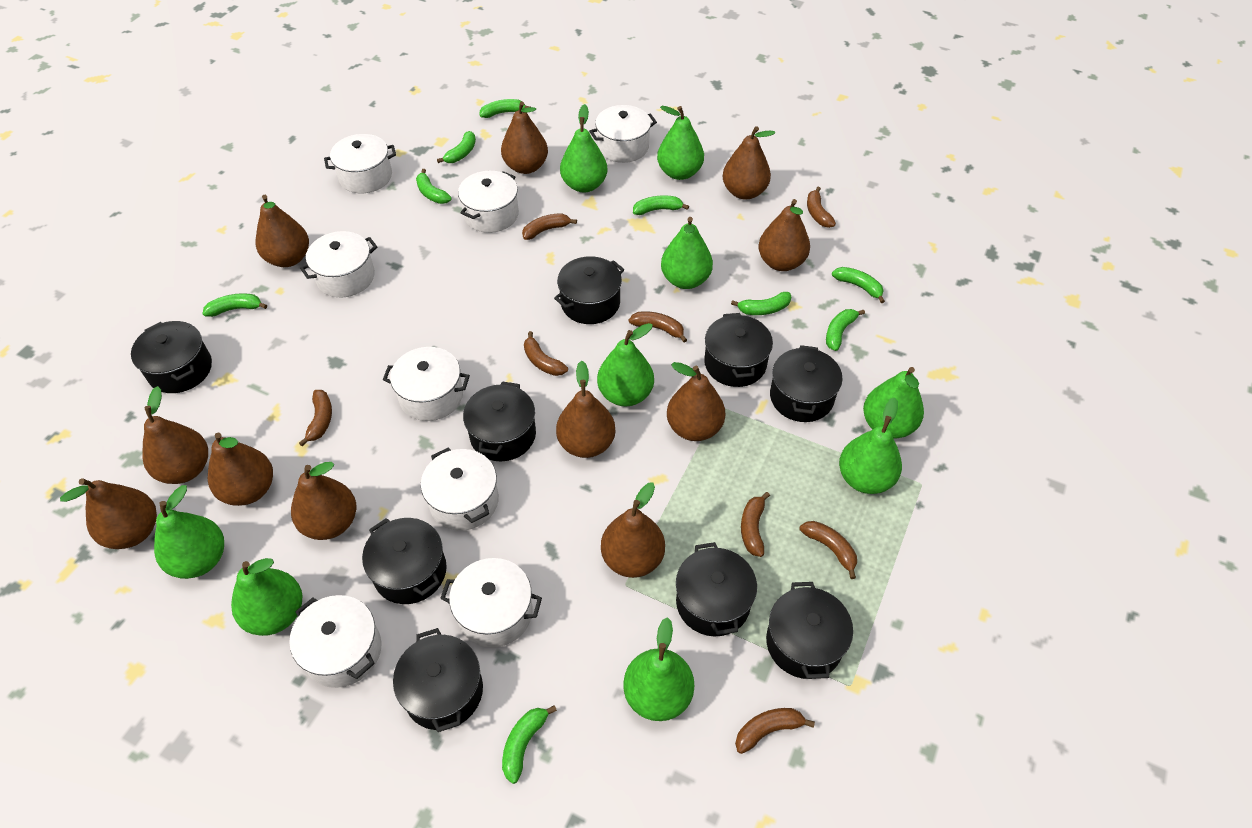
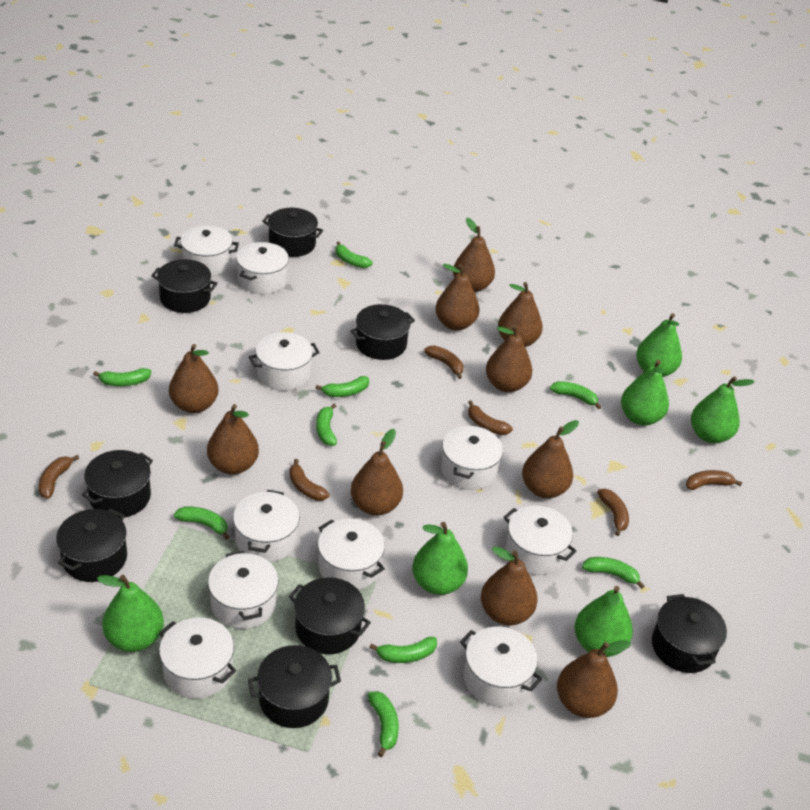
black pot: [131,321,212,393] [362,518,447,604] [393,628,483,732] [463,381,536,461] [554,256,624,324] [676,542,757,636] [704,313,773,387] [766,582,853,679] [770,345,842,422] = 9 -> [56,509,127,582] [82,450,153,518] [151,259,217,313] [248,645,341,728] [262,208,323,257] [288,577,371,655] [350,304,415,360] [652,594,727,673] = 8
brown banana: [299,390,332,446] [522,213,577,240] [524,331,568,376] [629,311,687,342] [735,708,815,754] [741,492,770,557] [800,521,857,579] [807,187,836,228] = 8 -> [39,455,79,499] [289,459,330,501] [424,345,463,379] [468,401,513,435] [597,489,629,536] [686,470,742,490] = 6
brown pear: [60,478,157,549] [142,386,208,484] [208,433,273,506] [256,195,309,267] [291,462,356,540] [501,101,548,174] [556,361,616,458] [601,482,665,578] [667,362,725,441] [722,126,775,200] [758,199,810,271] = 11 -> [169,344,219,413] [207,404,259,475] [351,429,403,516] [435,264,480,330] [453,218,495,292] [481,546,538,625] [486,325,532,392] [498,282,543,347] [522,420,579,498] [557,640,631,718] = 10
green pear: [154,485,224,579] [231,558,303,636] [560,104,608,193] [597,323,654,406] [623,617,694,721] [657,106,704,180] [661,217,713,289] [839,398,902,494] [863,367,924,439] = 9 -> [97,575,164,652] [412,522,468,595] [575,586,633,657] [621,360,669,426] [636,313,682,377] [691,376,755,443] = 6
white pot: [289,595,381,688] [300,231,377,297] [324,134,396,193] [383,347,470,421] [421,448,499,531] [440,558,542,648] [458,171,519,233] [589,105,657,163] = 8 -> [159,618,236,699] [174,225,239,276] [208,551,279,629] [233,490,300,562] [236,242,289,294] [249,332,320,390] [318,519,385,590] [441,425,503,490] [460,626,542,706] [503,505,577,575] = 10

